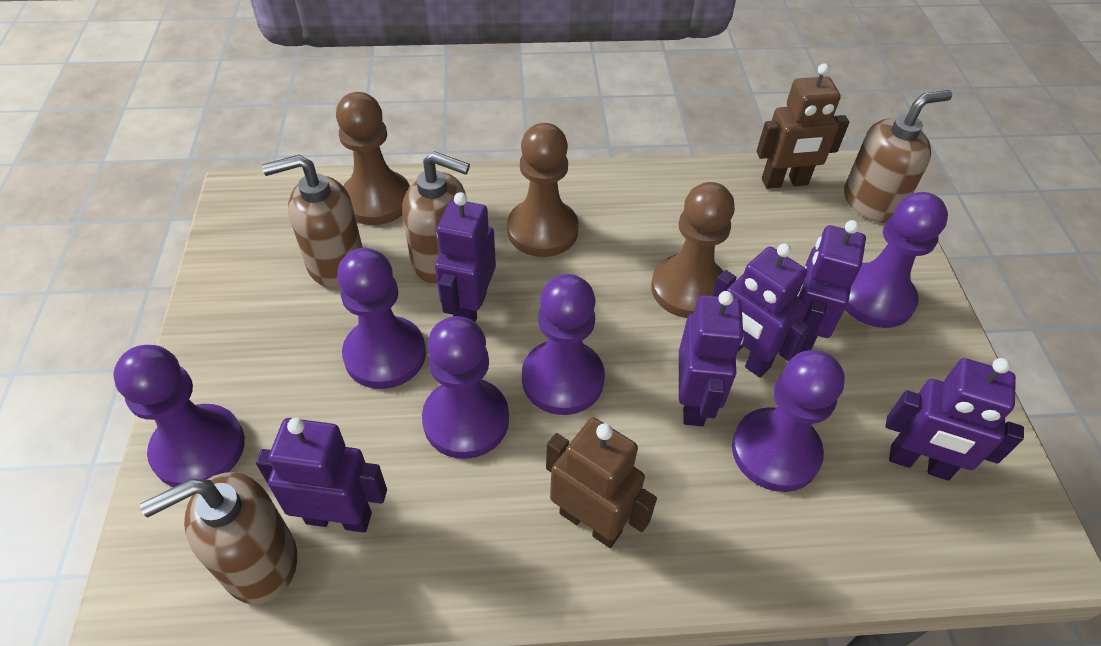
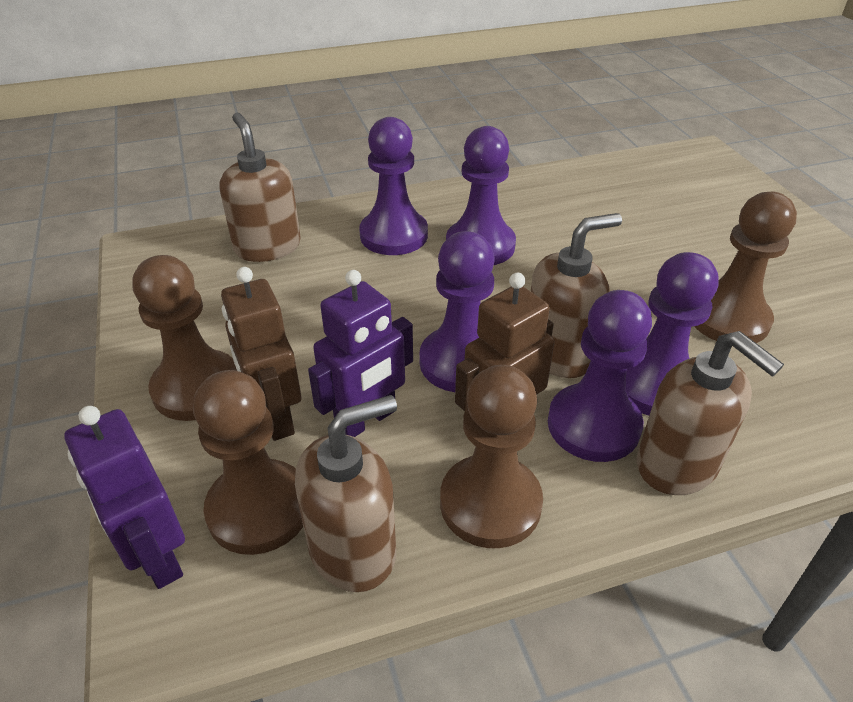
brown pawn: [336,92,410,225] [507,123,578,257] [651,182,735,318] = 3 -> [132,255,237,421] [193,370,303,555] [440,365,543,548] [694,192,797,343] = 4
purple pawn: [113,345,245,487] [337,248,426,389] [422,316,509,459] [522,274,605,415] [732,350,845,492] [845,192,948,328] = 6 -> [359,117,428,255] [419,231,495,392] [446,126,516,265] [548,290,652,462] [626,252,719,416] = 5
purple robot: [256,418,387,533] [435,192,496,322] [679,291,744,426] [712,243,811,378] [797,220,866,353] [886,358,1024,481] = 6 -> [64,406,185,589] [308,270,413,437] = 2

